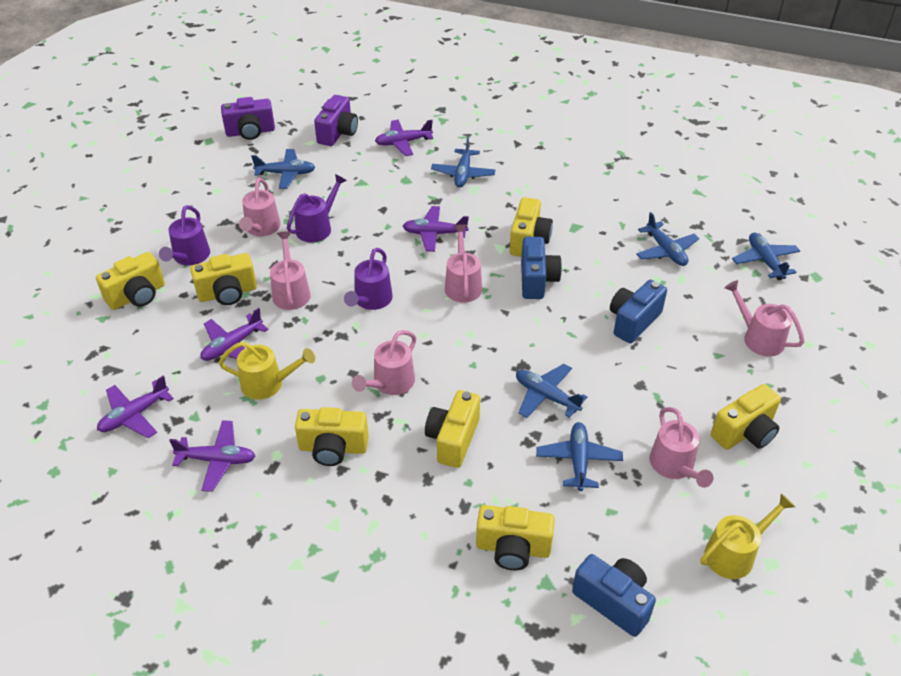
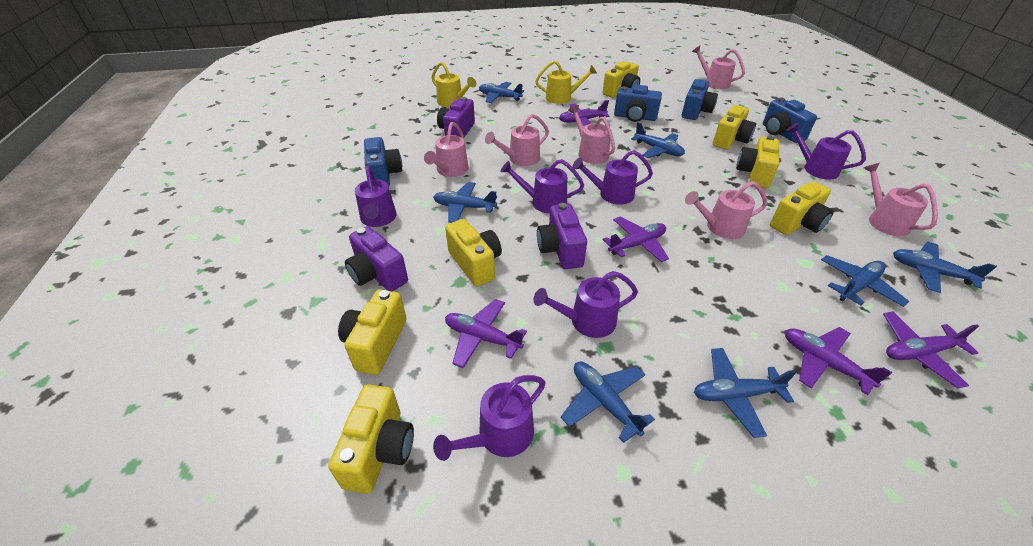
blue camera: [521,237,562,299] [572,554,656,637] [610,280,667,343] = 3 -> [364,137,402,187] [614,85,662,122] [682,79,718,120] [763,97,817,143] = 4
blue plane: [251,149,315,189] [431,137,496,188] [516,364,587,418] [536,422,623,491] [636,212,700,266] [732,233,800,280] = 6 -> [433,182,497,223] [479,82,524,103] [561,361,655,443] [631,122,685,158] [694,348,797,438] [821,255,909,307] [893,242,997,293] = 7
purple camera: [221,97,275,140] [314,95,358,146] = 2 -> [345,226,408,291] [437,97,475,137] [537,203,587,269] = 3
purple watering can: [159,205,210,266] [287,174,347,243] [344,248,393,310] = 3 -> [355,166,397,227] [433,375,546,461] [500,159,584,213] [534,271,638,338] [572,150,653,205] [786,123,866,180] = 6

